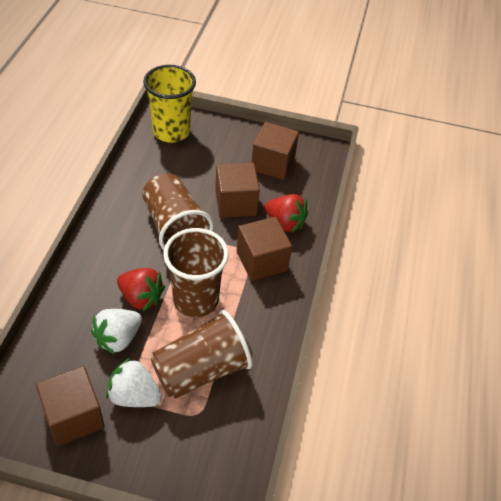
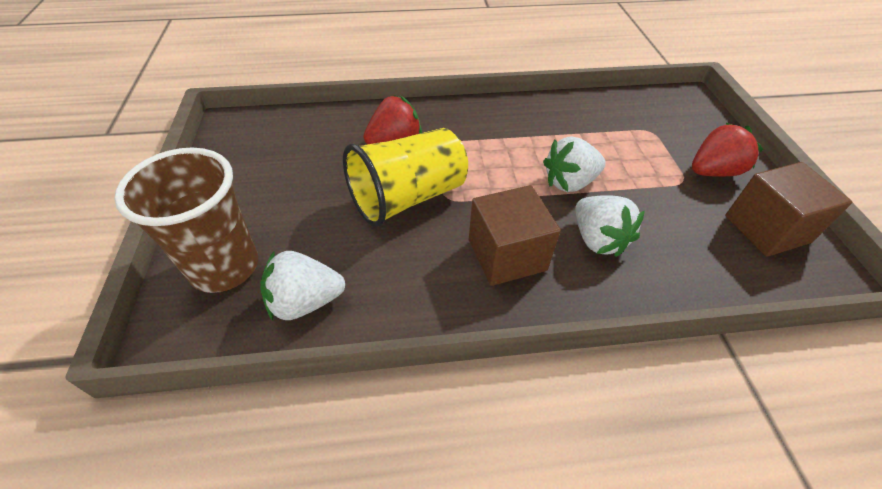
brown cube: [36,366,105,446] [215,163,260,218] [237,217,292,281] [252,122,299,180] = 4 -> [469,185,561,286] [725,162,852,257] = 2
brown cup: [142,173,214,250] [151,310,253,399] [163,228,229,317] = 3 -> [114,148,258,293] = 1
white strawberry: [91,309,142,355] [106,357,162,407] = 2 -> [260,250,345,321] [543,137,606,192] [575,195,645,257] = 3

